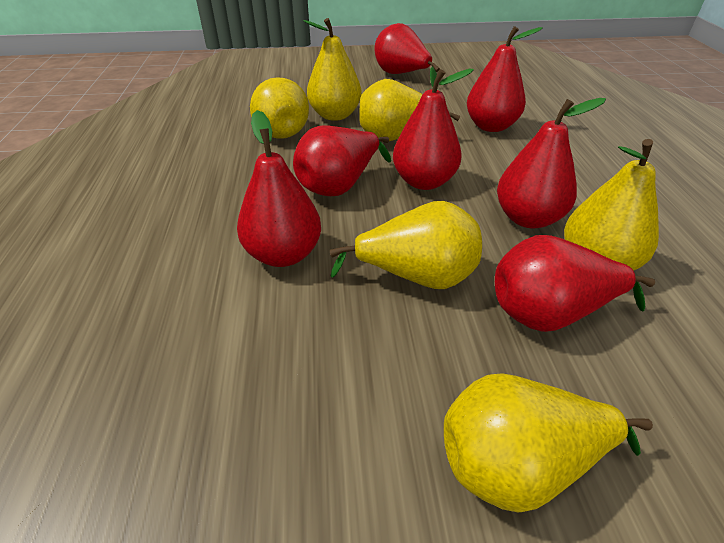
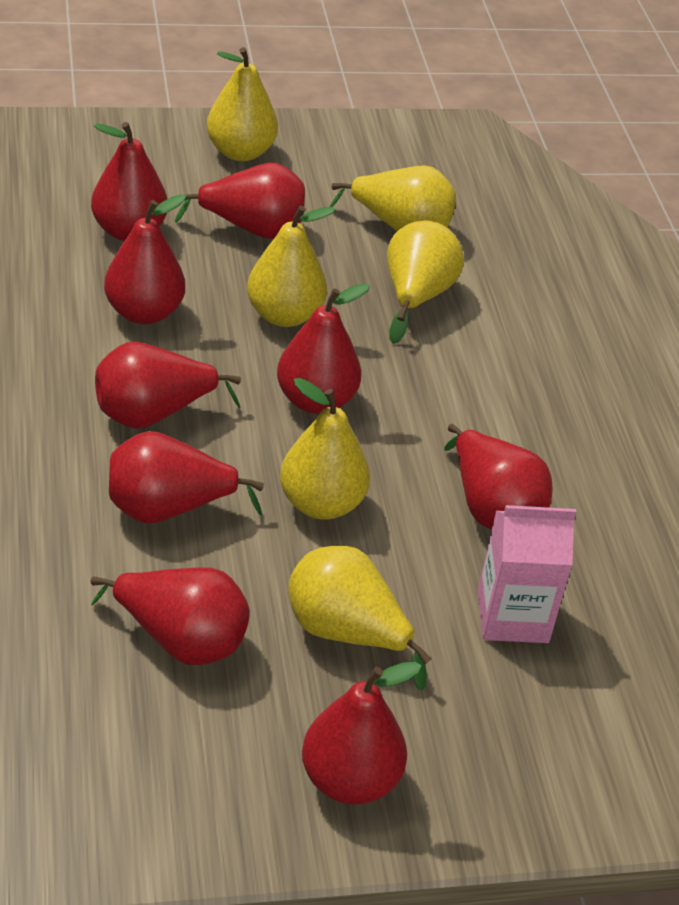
pink carton: none = 0 -> [477,505,576,643] = 1
red pear: [237,110,321,267] [293,125,391,196] [375,23,440,87] [393,69,474,190] [467,26,543,132] [495,235,655,332] [497,98,606,228] = 7 -> [91,122,167,241] [91,567,250,665] [95,342,241,429] [104,194,186,324] [109,431,264,523] [175,163,305,239] [277,283,370,414] [302,662,422,805] [444,424,553,530] = 9

